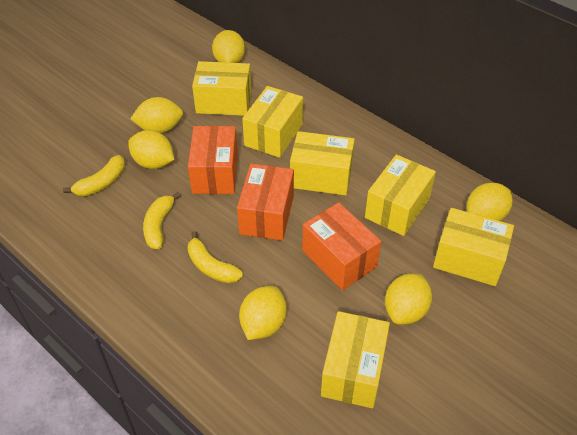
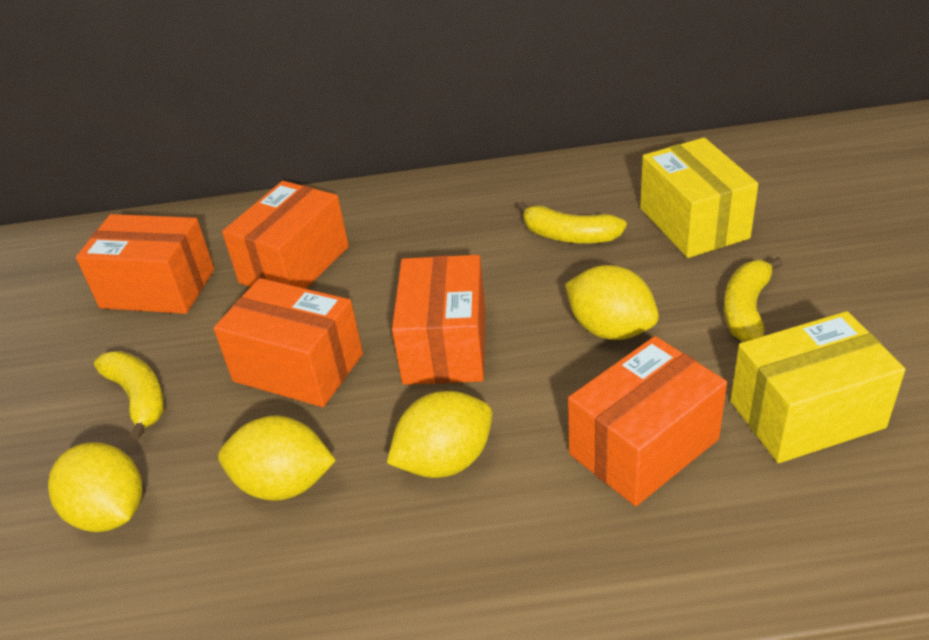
orange box: [188,126,238,194] [237,164,294,240] [302,202,381,290] = 3 -> [76,214,214,314] [214,278,363,407] [222,181,349,289] [392,255,485,385] [568,336,727,506] = 5
yellow box: [192,61,251,116] [242,86,303,158] [290,131,355,195] [321,311,390,408] [365,155,436,236] [433,208,514,286] = 6 -> [640,138,758,258] [730,311,905,463] = 2
yellow lemon: [128,130,174,169] [130,97,183,133] [212,30,245,63] [239,286,287,340] [385,274,432,325] [467,183,513,221] = 6 -> [48,442,143,532] [218,415,336,501] [387,391,492,478] [565,265,659,340] = 4

